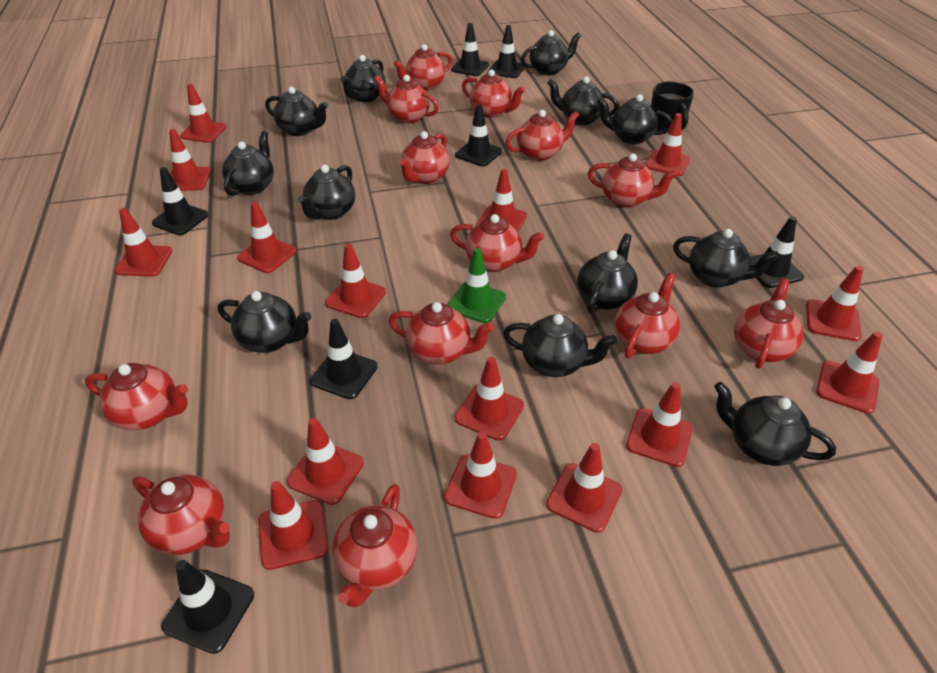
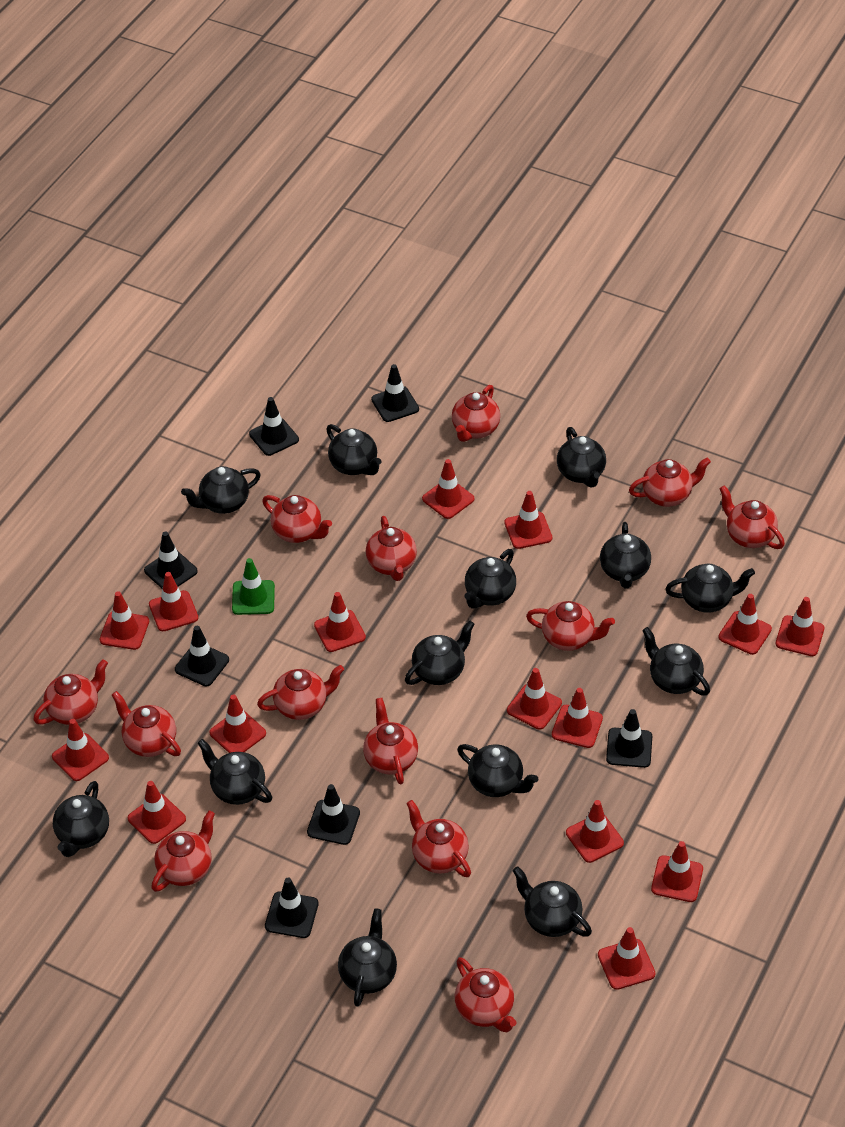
black mug: [651,81,694,130] = 1 -> none = 0
black teapot: [218,291,311,353] [222,131,274,196] [265,87,328,136] [297,165,355,220] [341,55,386,102] [503,314,617,377] [521,30,581,75] [547,76,619,125] [577,233,638,314] [597,94,673,144] [673,229,779,288] [714,382,836,466] = 12 -> [53,781,109,857] [181,466,261,514] [198,739,272,805] [326,424,382,475] [338,908,397,1007] [405,620,475,685] [457,744,538,797] [464,549,516,609] [513,866,592,937] [557,427,606,487] [600,522,651,588] [642,627,710,695] [665,564,755,613] = 13

